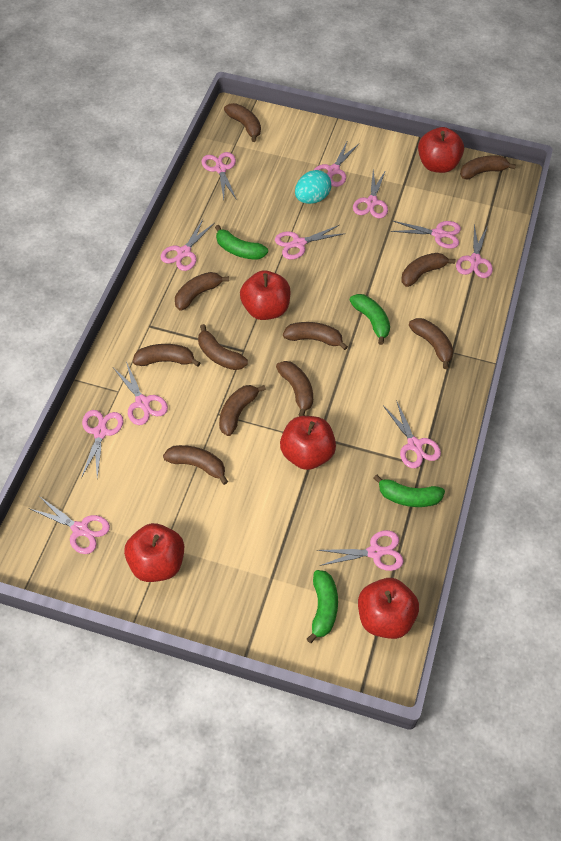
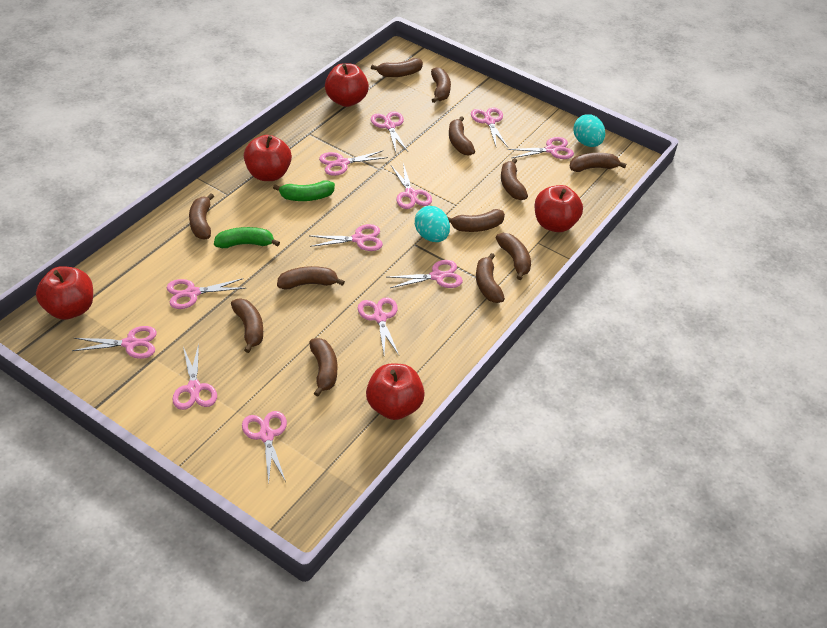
brown banana: [133,344,200,367] [163,445,228,485] [175,272,229,311] [198,324,248,370] [219,385,266,436] [224,103,261,142] [276,361,313,416] [283,322,348,350] [401,253,455,287] [409,318,454,369] [460,156,516,180] = 11 -> [189,193,214,240] [231,299,263,353] [277,266,345,290] [309,338,337,397] [371,58,423,77] [431,67,451,103] [447,209,505,232] [449,116,475,156] [476,253,505,303] [496,233,531,280] [501,158,528,200] [570,153,626,172] = 12
green banana: [215,225,268,260] [307,570,338,643] [349,294,390,345] [373,474,445,507] = 4 -> [214,227,280,248] [273,180,335,201] = 2
turquoise egg: [295,170,331,204] = 1 -> [415,206,450,242] [573,114,605,147] = 2

